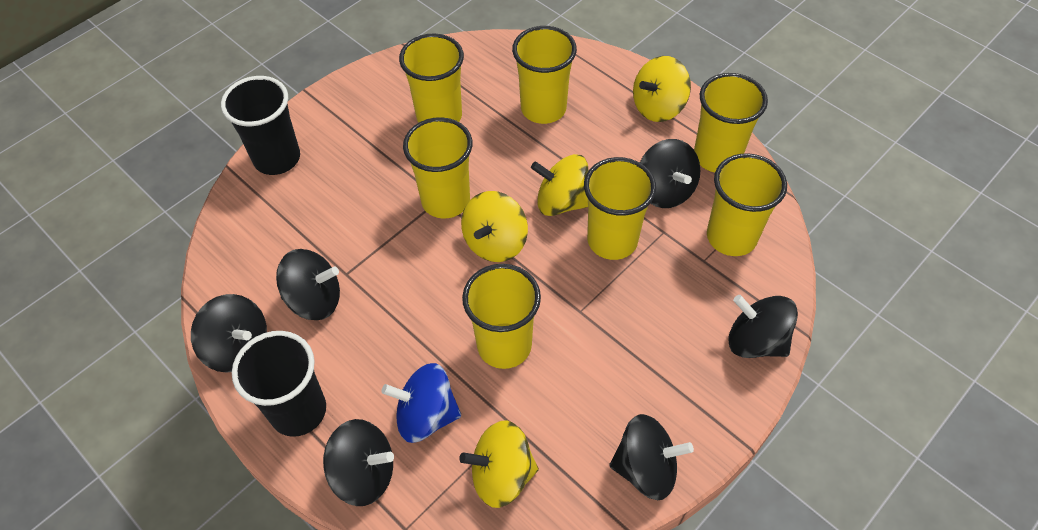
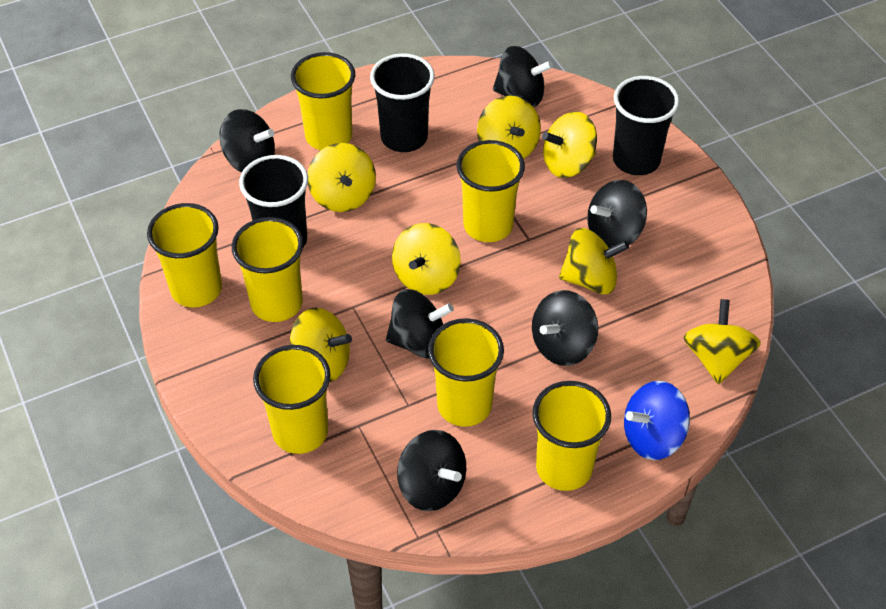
black cup: [221,76,300,175] [232,331,326,437] = 2 -> [239,155,308,247] [370,53,435,152] [613,76,680,175] = 3
yellow spinning top: [459,420,539,508] [461,191,528,262] [531,154,589,216] [633,56,691,122] = 4 -> [290,308,352,382] [308,143,376,212] [392,223,461,295] [477,96,541,159] [542,112,597,178] [559,228,629,294] [684,299,761,384] = 7

